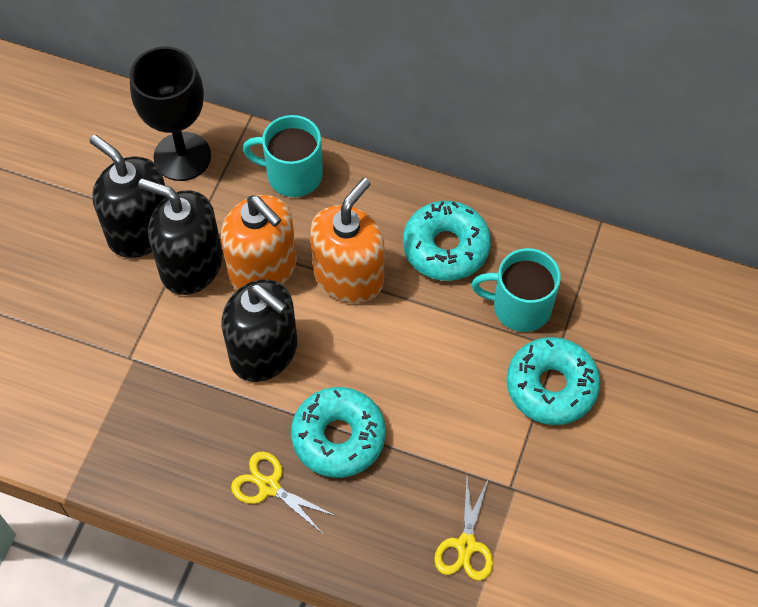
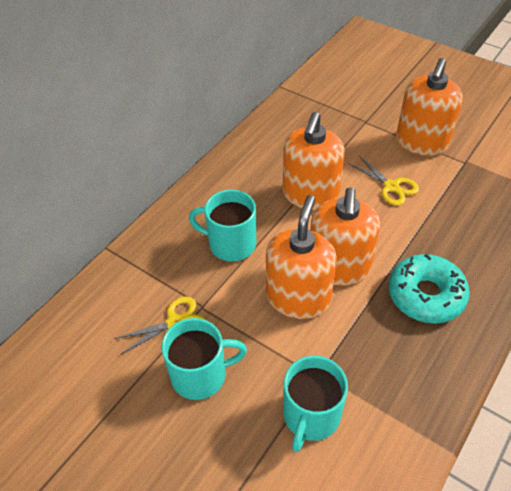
black goblet: [130,46,211,181] = 1 -> none = 0
black soap dispenser: [90,135,166,258] [138,178,223,295] [221,279,297,382] = 3 -> none = 0
orange soap dispenser: [221,195,297,290] [310,178,384,303] = 2 -> [266,195,337,319] [283,112,345,210] [310,187,380,286] [396,58,463,156] = 4
turquoise donut: [291,387,386,478] [403,201,491,281] [507,337,600,425] = 3 -> [388,254,470,323] = 1
turquoise mug: [242,115,323,197] [471,248,561,332] = 2 -> [162,318,247,400] [189,190,256,261] [283,356,348,452] = 3

